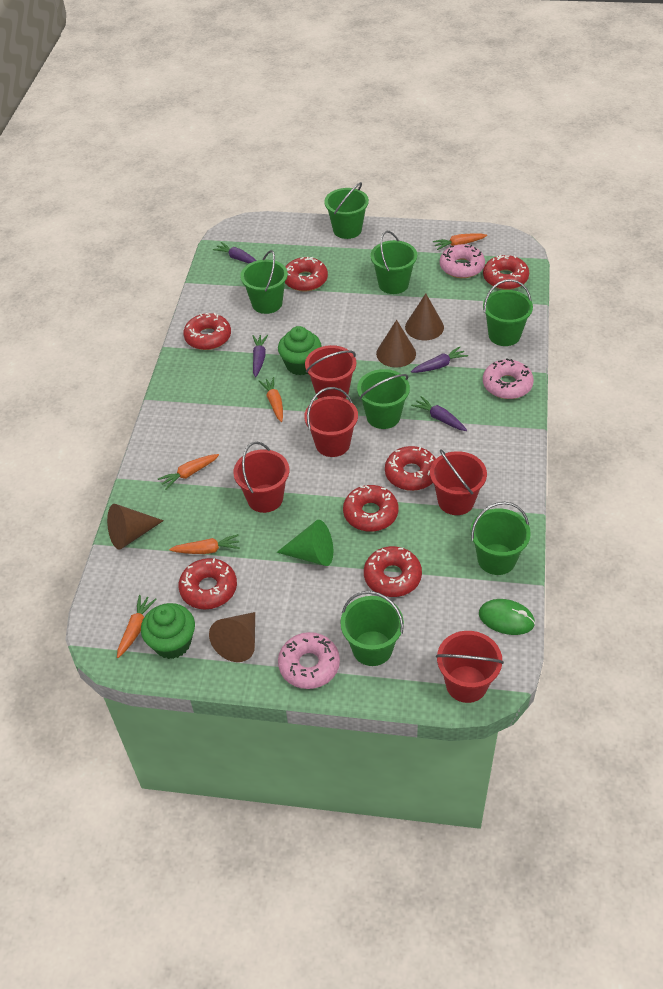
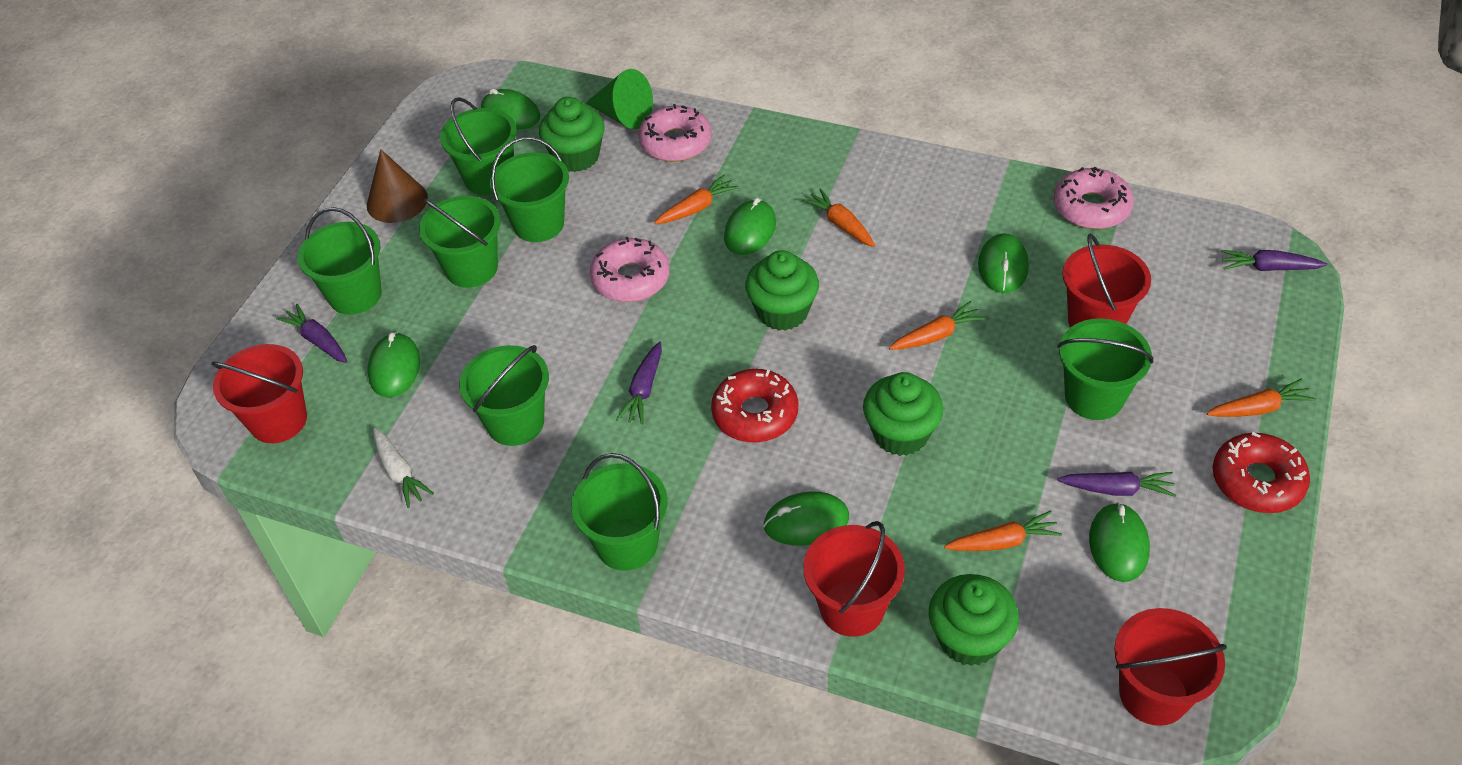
brown cone: [107,504,164,550] [209,612,255,662] [376,320,416,367] [405,293,444,340] = 4 -> [367,149,428,223] = 1
green cupcake: [141,603,195,659] [278,326,322,375] = 2 -> [539,97,605,172] [745,250,819,331] [863,372,943,456] [929,574,1019,666] = 4
green mouse: [479,599,535,635] = 1 -> [367,332,420,397] [481,89,540,130] [724,198,776,255] [763,491,849,546] [978,233,1029,293] [1089,502,1150,582] = 6
red bucket: [233,442,289,513] [304,387,358,457] [305,345,356,399] [430,449,487,515] [436,631,504,703] = 5 -> [211,344,307,443] [804,521,905,637] [1062,233,1151,327] [1114,608,1227,726] = 4
red donut: [179,558,237,609] [183,313,231,350] [285,257,328,291] [343,485,398,532] [364,546,422,597] [385,446,436,491] [483,254,529,290] = 7 -> [711,369,798,443] [1213,432,1310,513] = 2
white carrot: none = 0 -> [373,428,434,508] = 1

